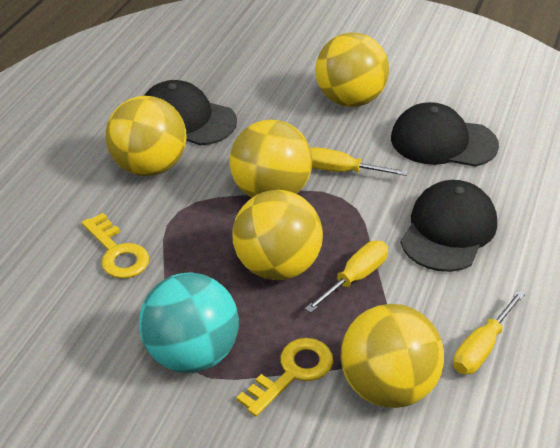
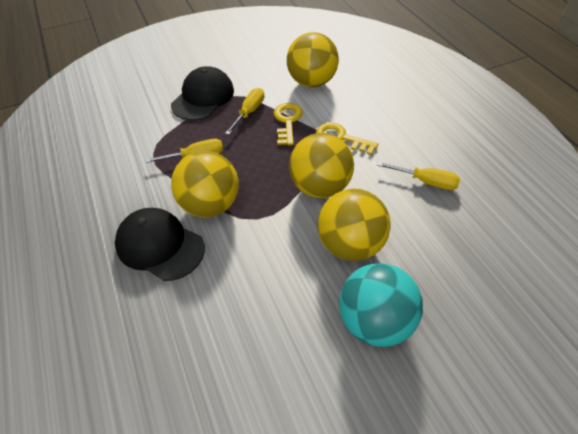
black cap: [144,80,237,146] [391,102,499,167] [400,180,497,272] = 3 -> [115,208,205,281] [171,66,234,121] = 2
yellow ball: [106,96,187,176] [230,119,312,198] [232,190,323,281] [315,32,389,107] [340,304,444,408] = 5 -> [171,151,239,217] [287,32,339,87] [289,133,354,198] [318,189,391,261] = 4

